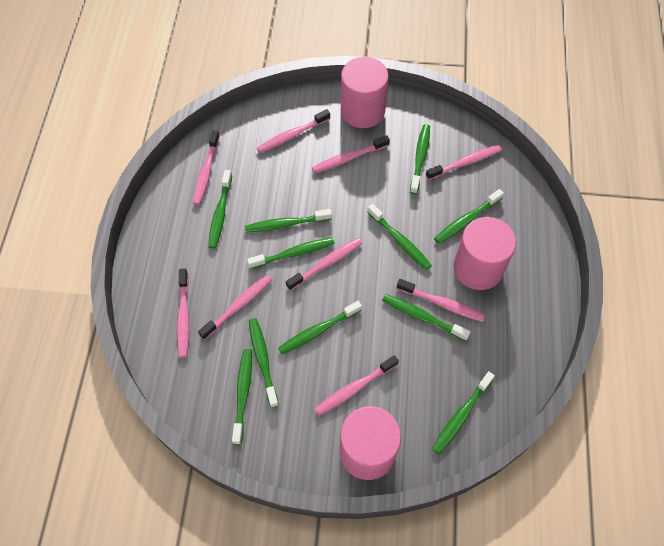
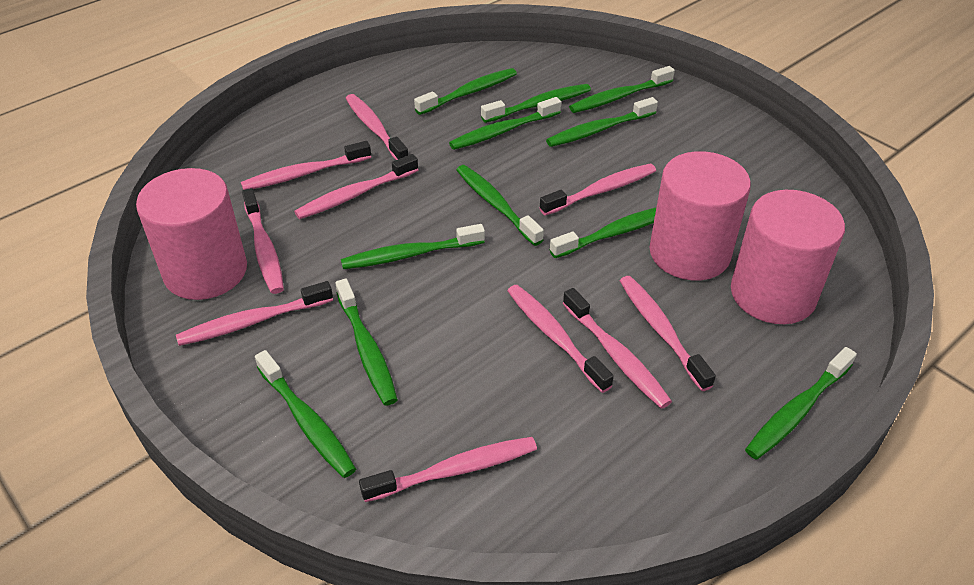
pink toothbrush: [177,268,190,358] [193,130,220,205] [198,275,272,340] [257,109,330,153] [286,238,362,291] [312,135,390,173] [314,355,399,416] [397,279,485,322] [426,145,501,180] = 9 -> [176,281,333,346] [241,141,371,190] [242,188,284,294] [294,154,418,219] [345,94,408,160] [359,437,537,502] [508,285,614,393] [540,164,656,216] [562,288,672,409] [620,276,716,391] = 10

